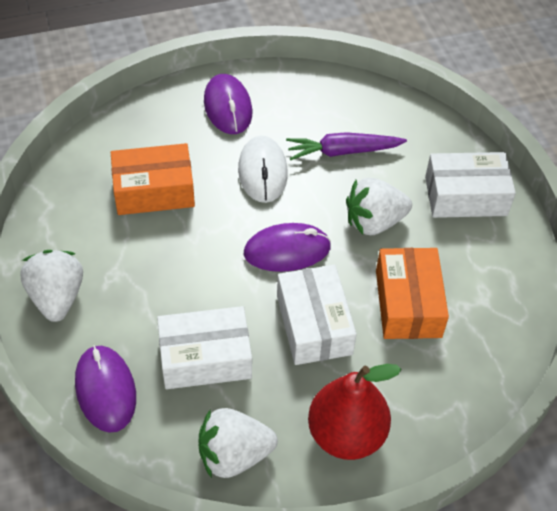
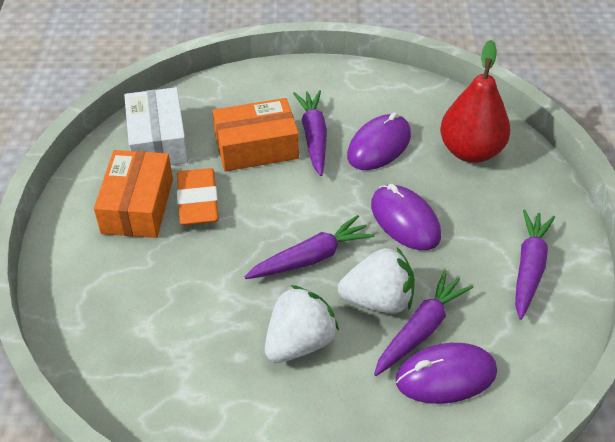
orange eraser: none = 0 -> [177,168,219,225] = 1
purple carrot: [286,132,407,160] = 1 -> [245,215,375,279] [293,90,327,176] [374,270,473,376] [515,210,555,320] = 4
white box: [157,306,252,389] [277,265,357,365] [425,152,516,218] = 3 -> [124,87,188,165] = 1
white mouse: [238,136,288,203] = 1 -> none = 0
white strawberry: [20,250,83,322] [198,408,278,478] [346,178,412,235] = 3 -> [265,285,339,363] [338,247,415,314] = 2

